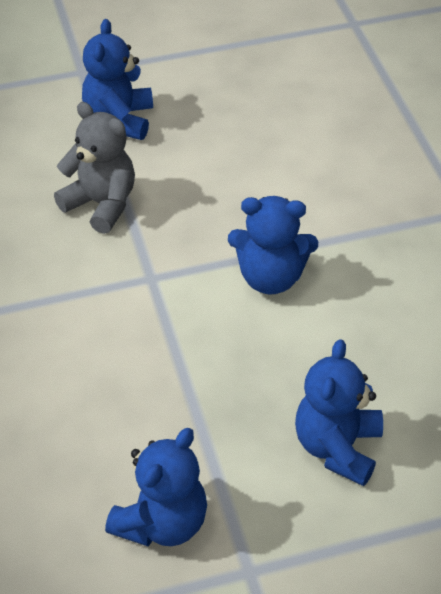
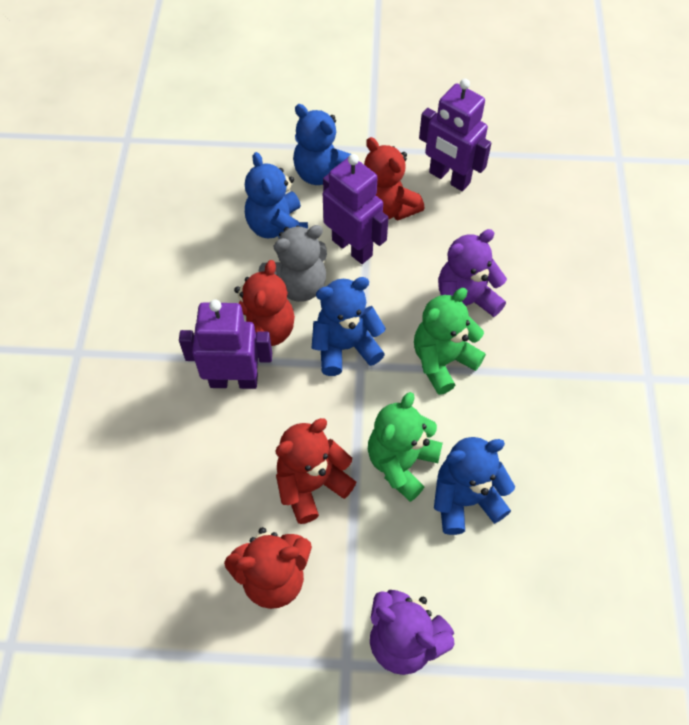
green teddy bear: none = 0 -> [368,392,443,502] [414,288,486,395] = 2
purple robot: none = 0 -> [179,299,272,389] [323,154,389,264] [419,79,491,191] = 3
purple teddy bear: none = 0 -> [370,590,455,675] [438,229,507,317] = 2
red teddy bear: none = 0 -> [224,527,312,609] [234,260,295,346] [275,418,356,524] [364,137,425,221] = 4

